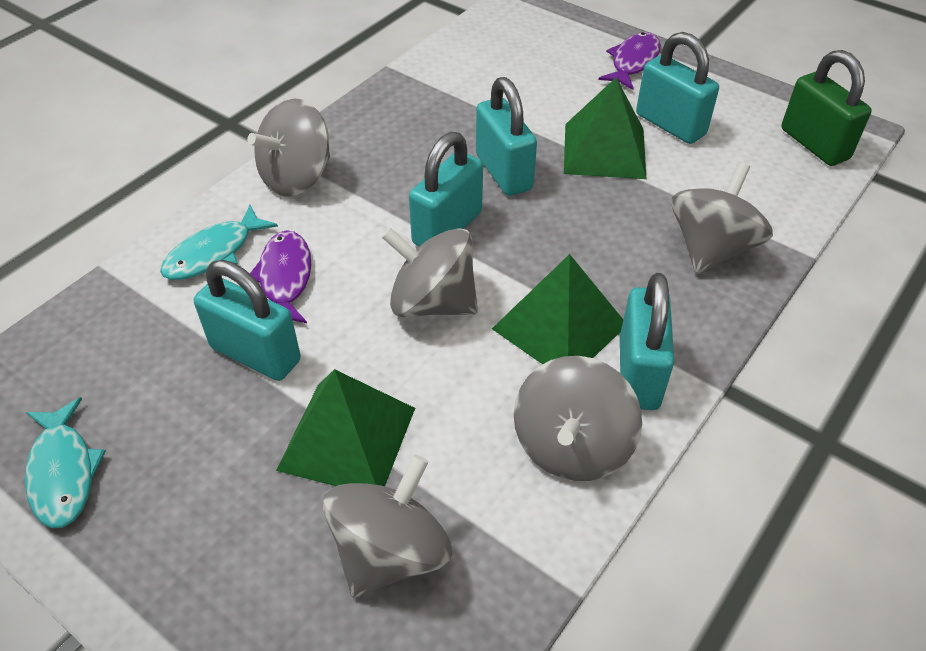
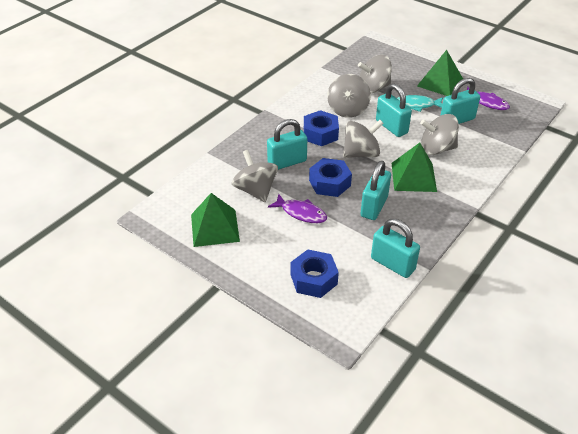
blue nut: none = 0 -> [290,249,339,298] [304,110,339,146] [309,158,352,197] = 3
green padlock: [781,50,872,166] = 1 -> none = 0
turquoise fish: [25,397,106,528] [160,205,278,280] = 2 -> [397,95,443,112] = 1

